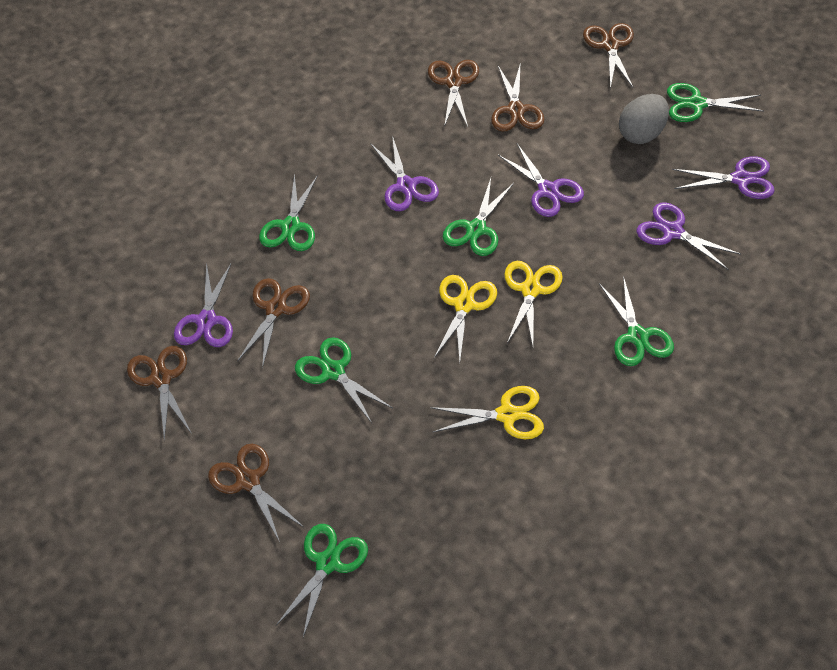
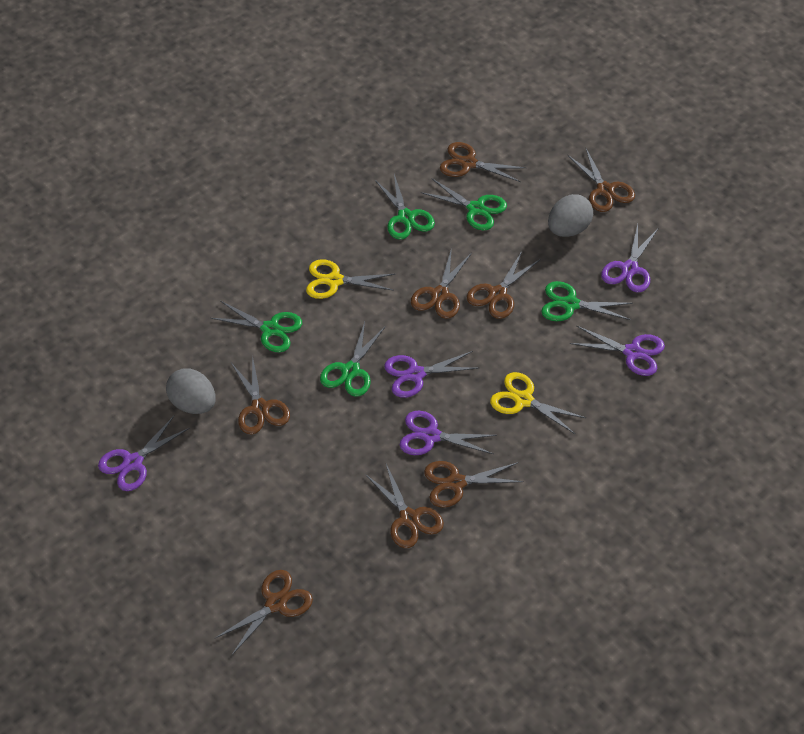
brown scissors: [127,346,192,441] [208,444,304,542] [237,278,310,369] [428,60,479,127] [491,65,545,131] [583,23,634,89] = 6 -> [215,570,313,656] [231,355,290,435] [365,464,444,548] [411,248,472,319] [424,461,524,508] [440,142,526,182] [467,251,541,319] [568,149,635,212] = 8
green scissors: [259,173,318,251] [276,524,368,637] [295,337,392,423] [443,178,514,256] [599,276,674,366] [667,83,764,122] = 6 -> [211,301,302,352] [320,322,386,397] [375,174,435,240] [421,179,507,230] [541,281,633,321] = 5
grey egg: [619,94,669,144] = 1 -> [166,368,216,414] [548,194,593,237] = 2
yellow scissors: [430,386,544,439] [434,275,497,362] [504,261,563,346] = 3 -> [306,259,395,299] [490,372,586,434] = 2

